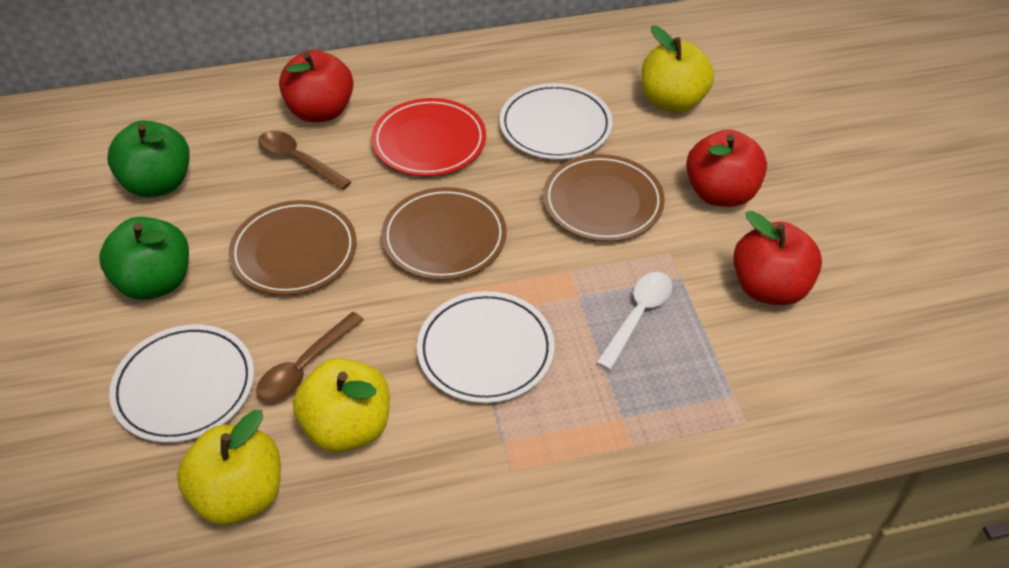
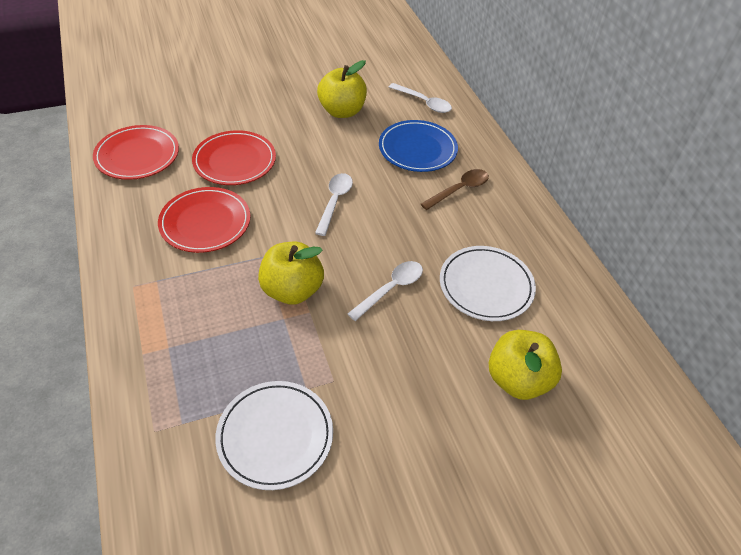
blue plate: none = 0 -> [379,120,458,172] = 1
brown plate: [229,200,357,295] [381,187,507,280] [543,154,665,242] = 3 -> none = 0
brown spoon: [256,312,364,402] [258,131,351,190] = 2 -> [421,169,489,210] = 1
green apple: [99,217,189,300] [107,120,190,197] = 2 -> none = 0
red apple: [279,50,353,122] [686,130,767,207] [733,211,822,305] = 3 -> none = 0
red plate: [371,98,486,176] = 1 -> [93,125,179,180] [158,187,250,253] [192,130,276,185] = 3
white plate: [109,324,254,443] [417,291,554,403] [499,83,613,159] = 3 -> [215,381,333,490] [440,246,536,321] = 2
white spoon: [596,272,672,370] = 1 -> [315,173,353,236] [347,261,423,321] [389,83,452,113] = 3

